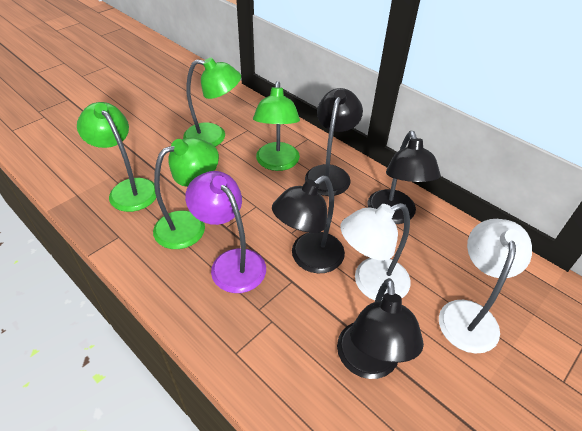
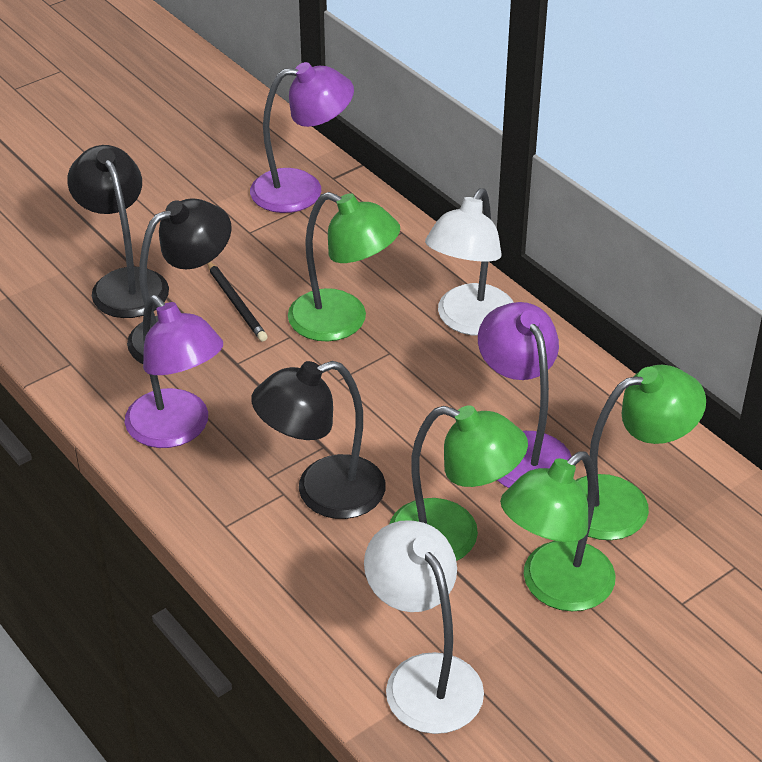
black lamp: [272,175,345,274] [305,88,363,196] [337,278,424,379] [367,131,440,224] = 4 -> [67,145,169,318] [127,198,232,364] [251,361,386,519] = 3
black pencil: none = 0 -> [207,262,268,341] = 1
purple lamp: [185,171,266,293] = 1 -> [125,295,223,448] [250,62,354,213] [478,302,572,488] = 3

